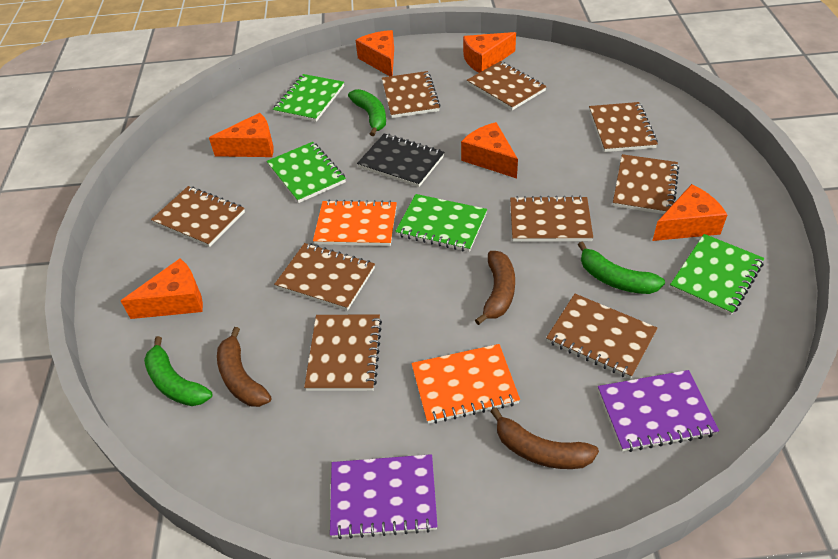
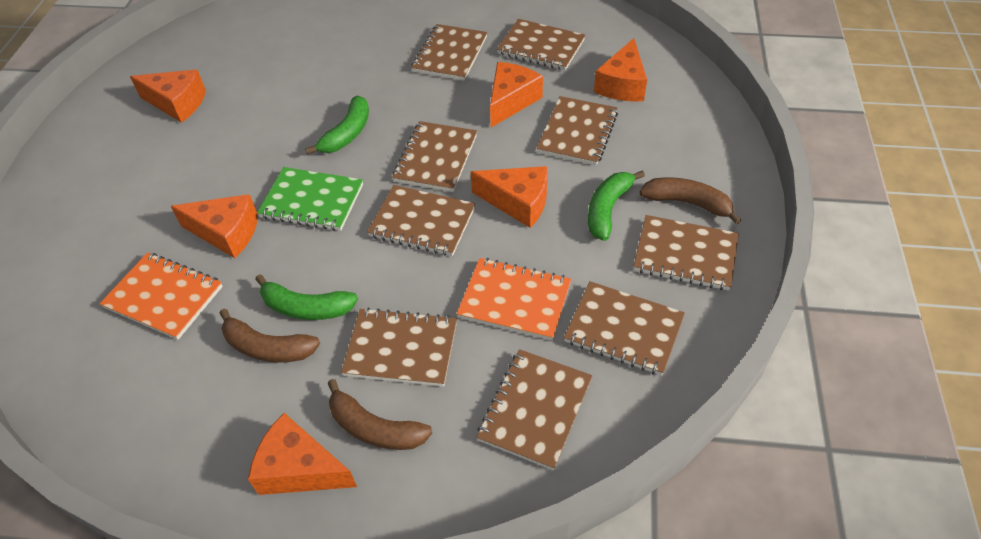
black notebook: [357,134,445,187] = 1 -> none = 0
green notebook: [266,142,346,203] [273,74,344,122] [395,194,487,252] [670,234,764,316] = 4 -> [257,167,363,231] = 1
purple notebook: [330,454,438,539] [598,370,719,452] = 2 -> none = 0

